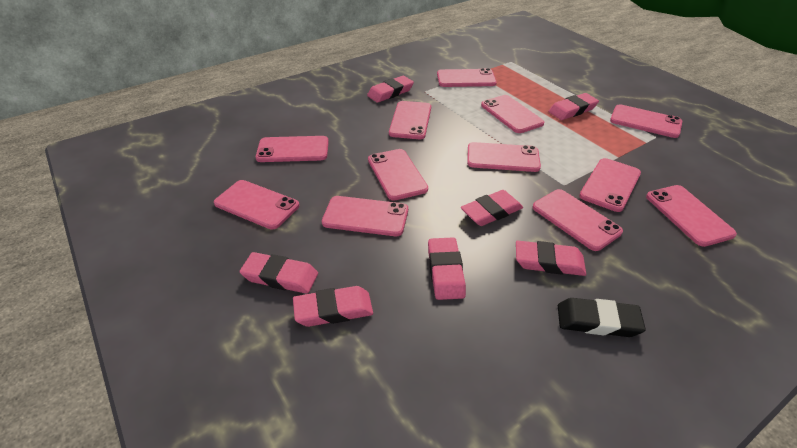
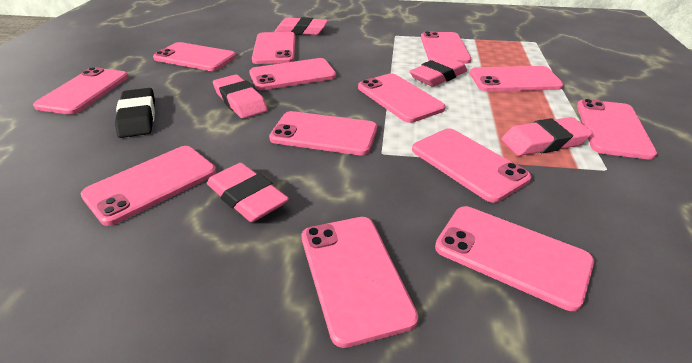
pink eraser: [240,252,318,294] [293,286,373,327] [367,76,414,103] [428,237,466,300] [461,190,523,226] [516,241,586,276] [549,93,599,120] = 7 -> [207,163,289,222] [213,74,268,119] [274,17,328,35] [410,56,467,87] [501,117,593,156] = 5
pink phone: [214,180,299,230] [256,136,329,162] [322,196,408,236] [368,149,428,200] [389,101,431,139] [437,68,497,87] [467,142,541,172] [481,95,544,133] [532,189,623,251] [579,158,641,212] [610,104,682,138] [646,185,737,247] = 12 -> [33,67,129,115] [81,146,216,226] [153,42,236,71] [249,58,336,90] [252,32,295,64] [269,111,377,155] [302,217,418,348] [358,73,445,123] [412,128,531,203] [421,31,471,64] [435,206,594,311] [470,66,564,92] [577,99,657,159] = 13

